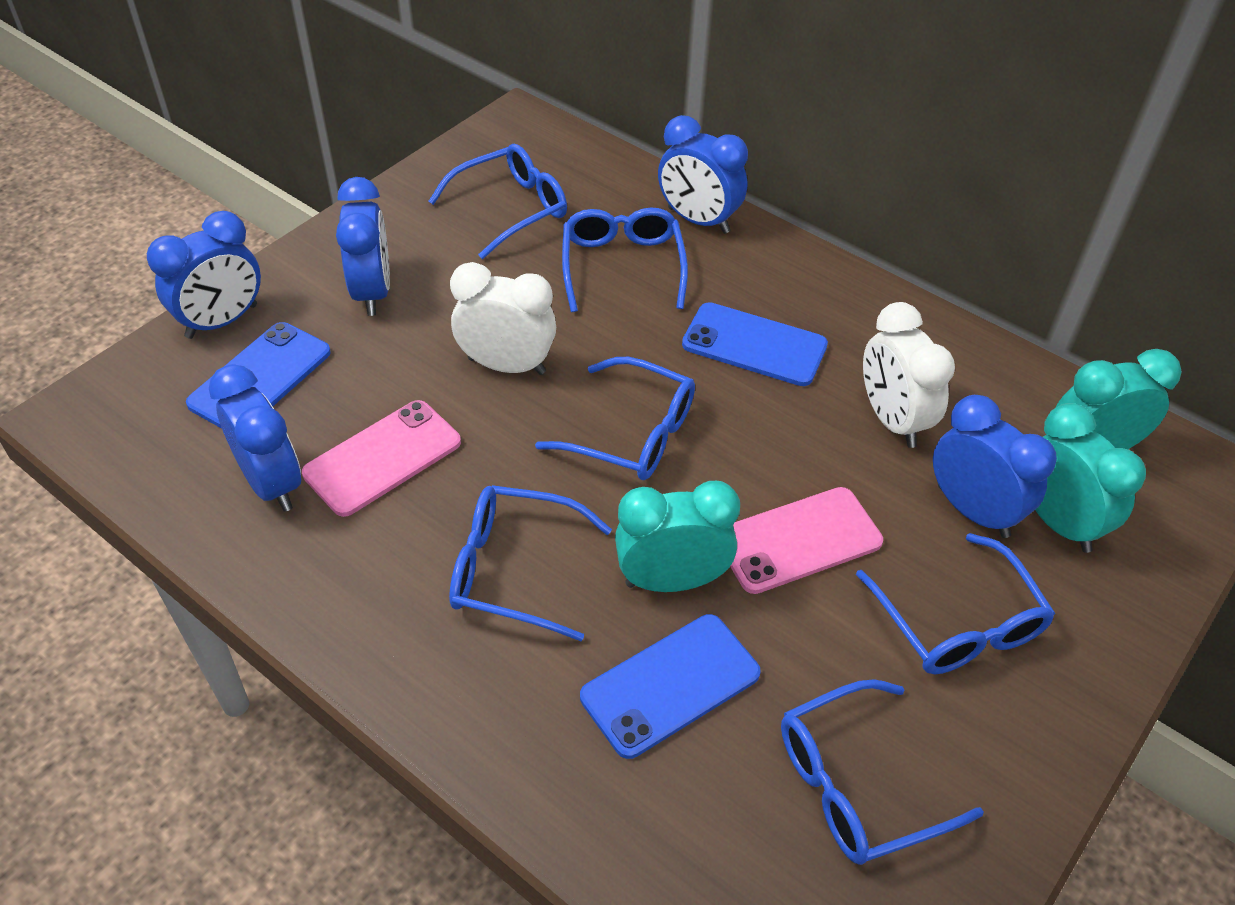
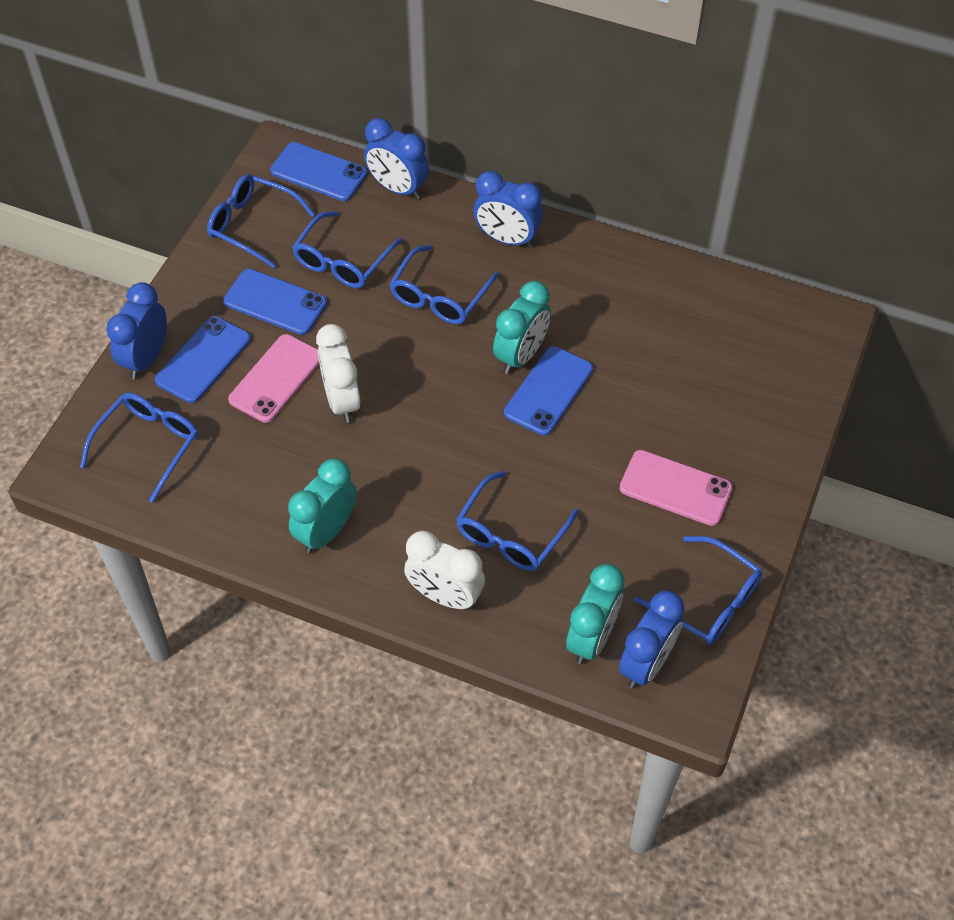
blue clock: [147,211,261,339] [209,364,301,512] [336,177,390,316] [658,115,748,234] [933,395,1057,538] = 5 -> [106,282,167,379] [364,118,429,199] [474,171,543,248] [619,591,685,689] = 4
blue phone: [186,322,331,429] [580,614,761,759] [682,302,828,386] = 3 -> [155,316,251,403] [223,269,327,335] [270,142,367,201] [504,346,593,436] = 4

